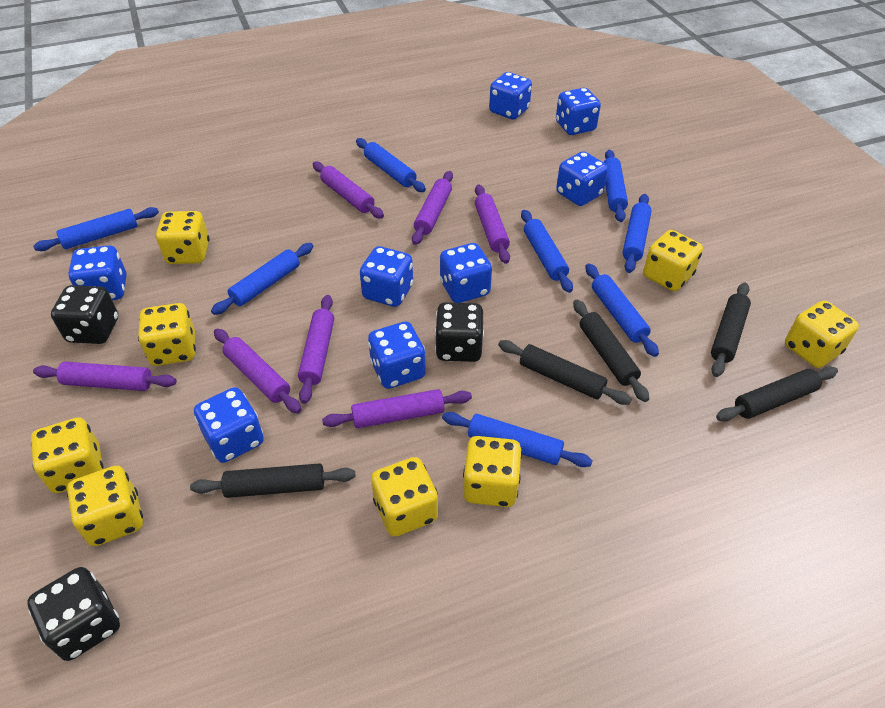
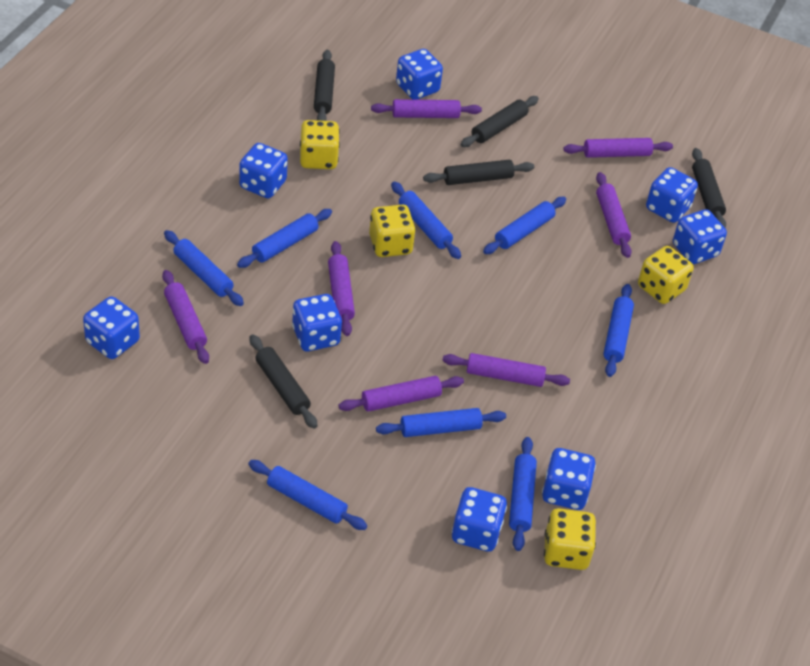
black dice: [27,567,120,661] [51,285,118,344] [435,302,484,362] = 3 -> none = 0
yellow dice: [31,418,104,493] [67,466,143,546] [138,303,196,366] [156,211,210,264] [371,457,438,537] [463,436,522,507] [643,230,703,291] [785,300,859,368] = 8 -> [300,120,340,169] [369,205,416,257] [544,508,596,570] [638,246,694,304] = 4

